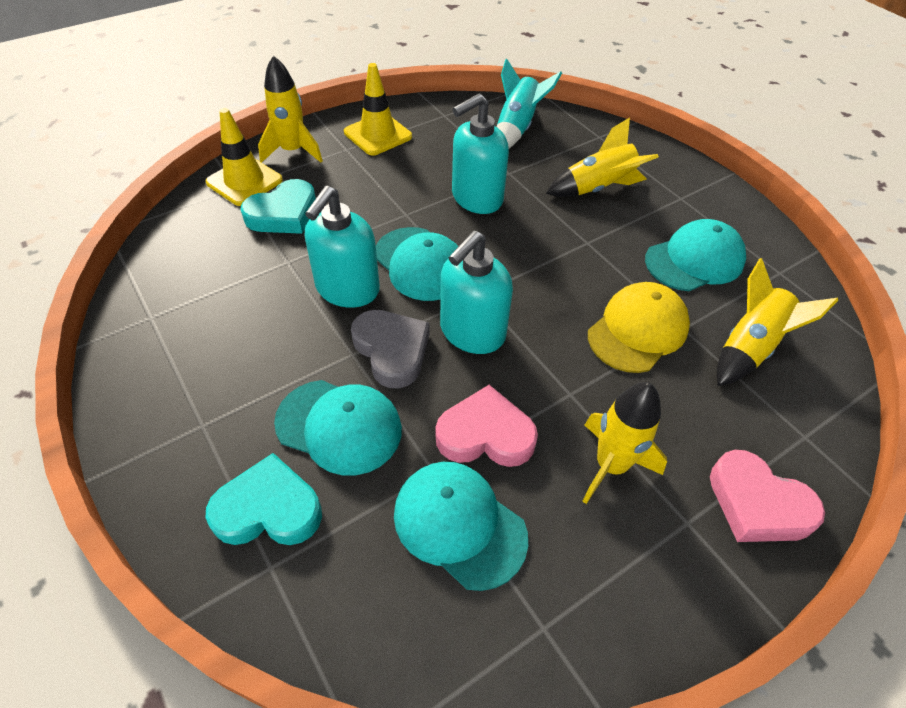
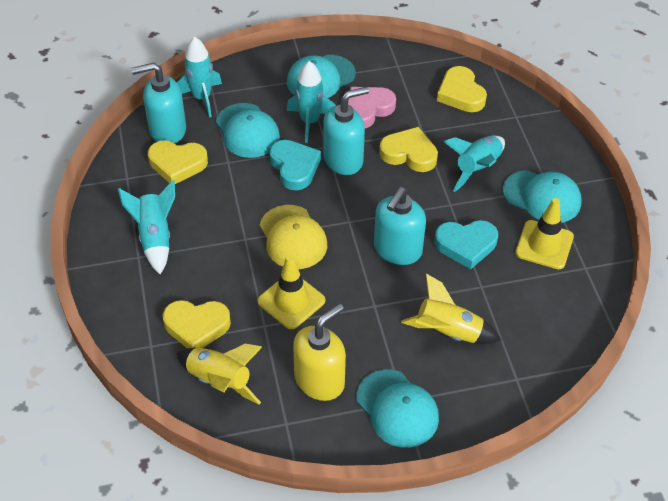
grey heart: [351,310,430,388] = 1 -> none = 0
pink heart: [436,385,538,467] [710,450,825,542] = 2 -> [348,87,396,128] = 1
turquoise rocket: [497,58,562,149] = 1 -> [118,180,175,274] [177,37,222,118] [287,61,335,143] [444,136,505,192] = 4
yellow heart: none = 0 -> [148,140,208,184] [163,300,231,348] [379,127,438,172] [437,66,487,112] = 4
yellow rocket: [258,55,323,163] [546,117,659,197] [582,382,667,504] [717,258,838,386] = 4 -> [176,344,262,404] [401,274,501,344] = 2
yellow soap dispenser: none = 0 -> [293,303,346,401] = 1

